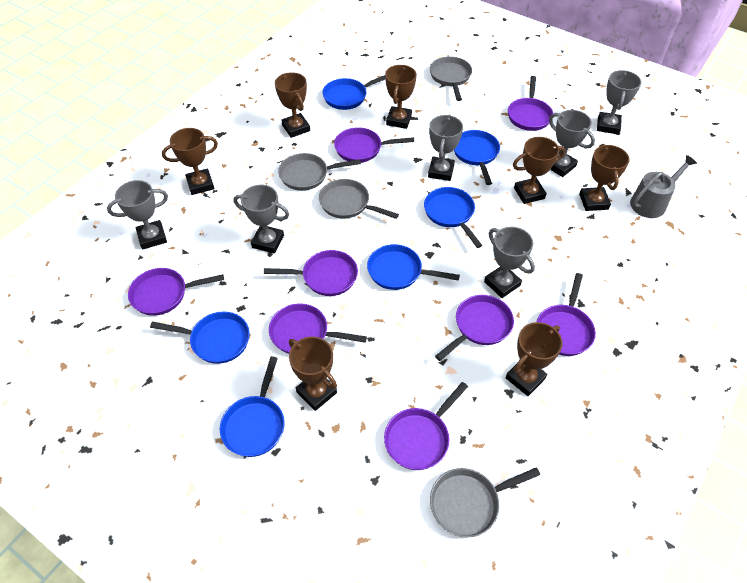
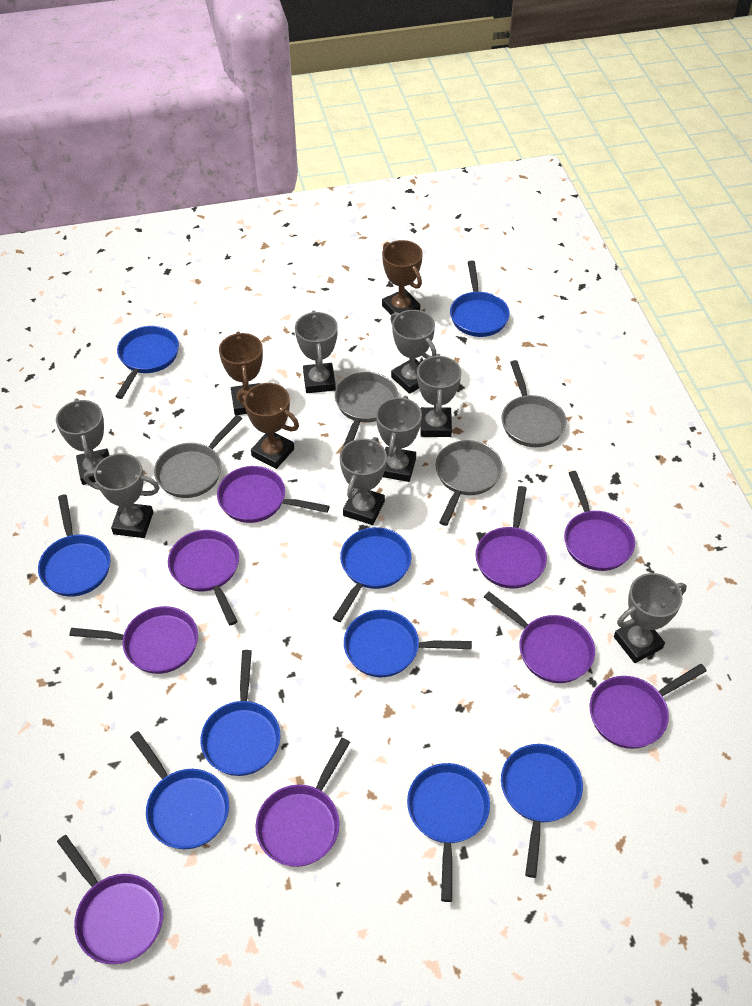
blue pan: [150,311,250,364] [220,356,285,457] [322,75,385,110] [367,244,460,290] [424,187,482,248] [454,130,500,185] = 6 -> [38,495,110,597] [115,326,179,399] [130,731,229,849] [201,650,280,776] [333,527,411,622] [344,610,472,677] [407,763,490,902] [450,261,510,337] [501,744,583,878] = 9
brown trophy: [162,128,218,195] [275,72,310,138] [289,337,337,411] [385,65,417,129] [505,322,563,396] [513,137,565,204] [579,144,630,211] = 7 -> [219,331,263,415] [238,383,299,469] [382,240,423,315] = 3
grey trophy: [107,180,168,249] [234,185,289,254] [428,114,463,181] [484,226,535,298] [549,110,595,177] [597,70,642,134] = 6 -> [56,398,109,485] [84,453,160,538] [295,311,338,393] [340,437,387,525] [376,396,422,482] [390,310,436,394] [417,354,461,437] [614,573,687,663] = 8
grey watering can: [630,155,697,218] = 1 -> none = 0
purple pan: [128,268,224,316] [264,250,358,296] [269,303,367,354] [334,127,414,163] [384,382,468,470] [435,295,514,361] [508,76,553,131] [537,273,596,356] = 8 -> [57,835,163,964] [69,606,198,674] [168,530,239,625] [217,466,330,523] [255,738,350,867] [476,486,547,589] [484,592,595,683] [564,471,635,571] [590,664,707,749] = 9

